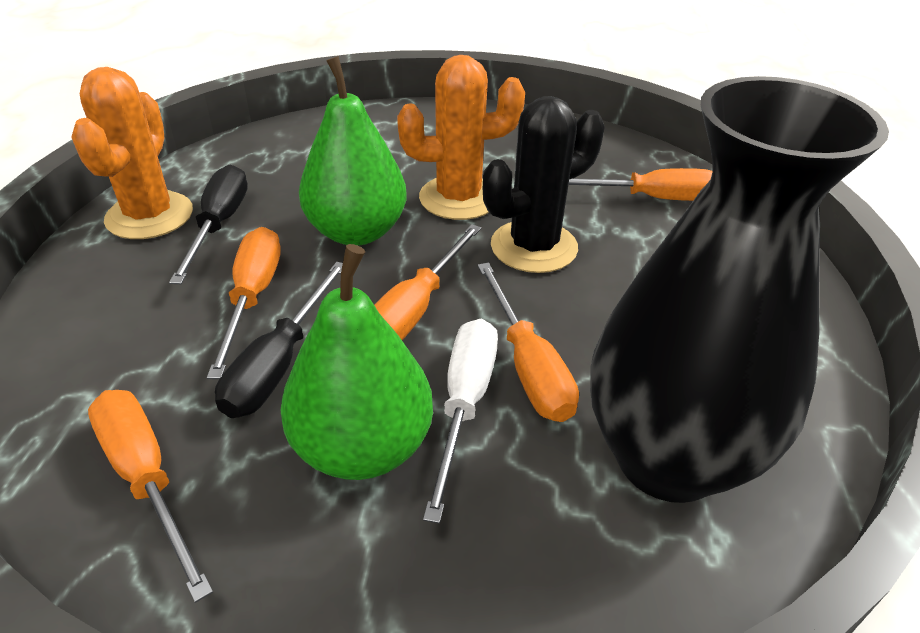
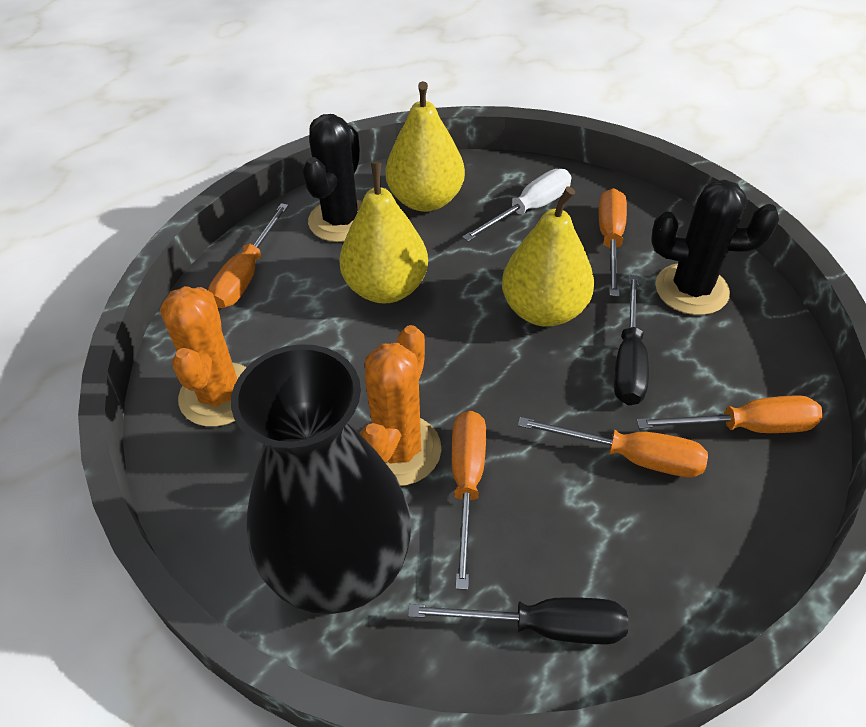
black cactus: [483,96,605,273] = 1 -> [303,114,362,242] [651,180,779,315] = 2
green pear: [280,244,433,480] [299,56,407,246] = 2 -> none = 0
yellow pear: none = 0 -> [339,161,428,304] [385,81,465,212] [502,186,594,327] = 3

